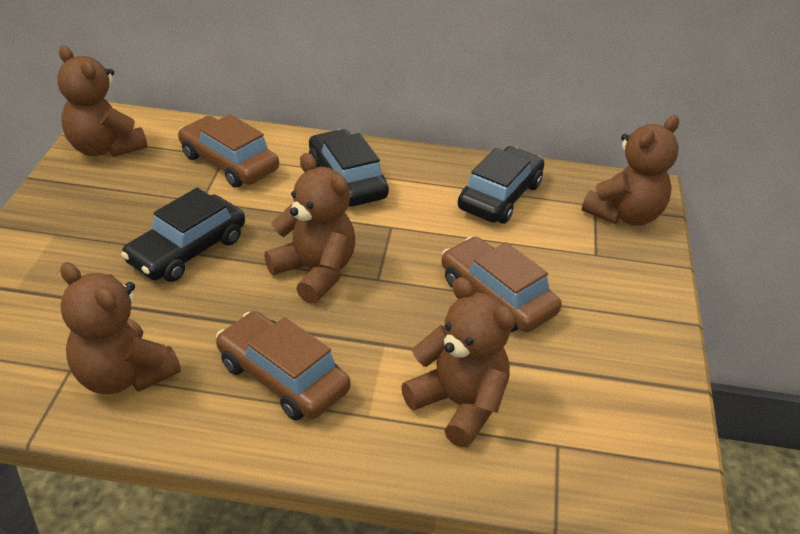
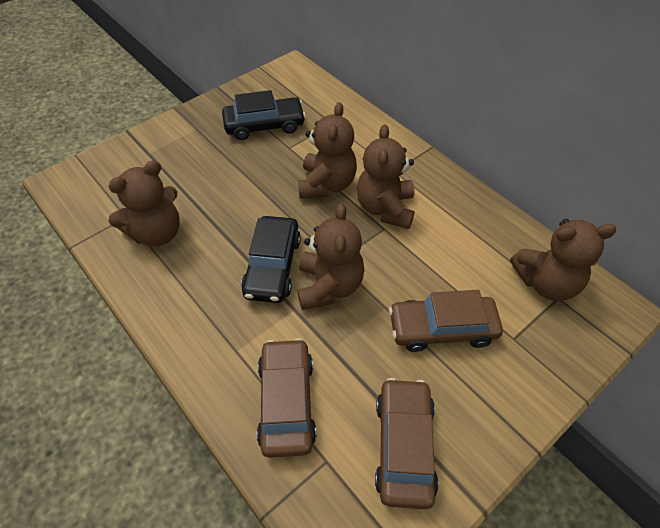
black car: [121,188,245,282] [309,129,389,206] [458,146,545,223] = 3 -> [222,90,306,140] [241,216,301,303] = 2

